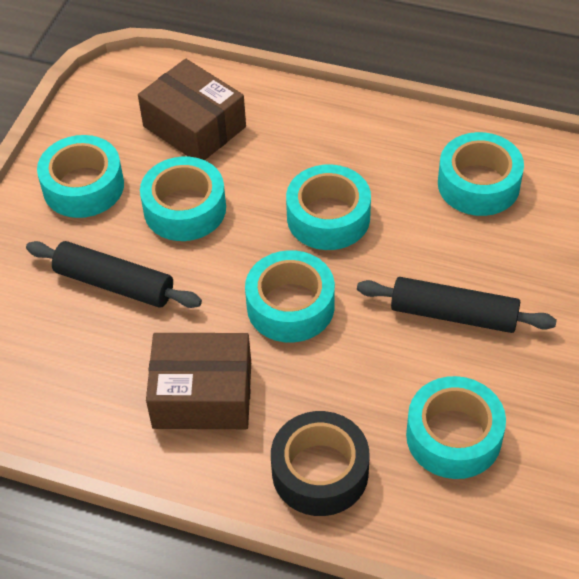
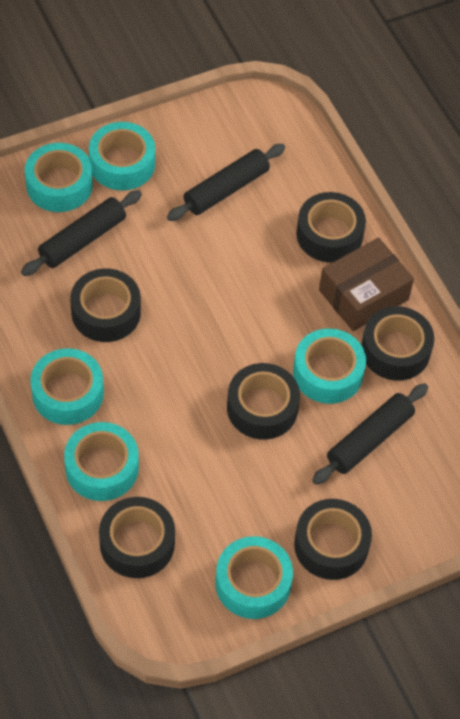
black rolling pin: [26,241,202,308] [357,277,557,333] = 2 -> [21,190,142,276] [167,144,285,221] [312,383,428,485] = 3
black tape: [271,411,369,516] = 1 -> [70,269,141,342] [99,497,175,578] [227,363,300,440] [294,499,372,580] [296,192,366,263] [361,306,434,381] = 6
brown box: [138,59,246,160] [146,333,251,429] = 2 -> [319,237,414,331] = 1

